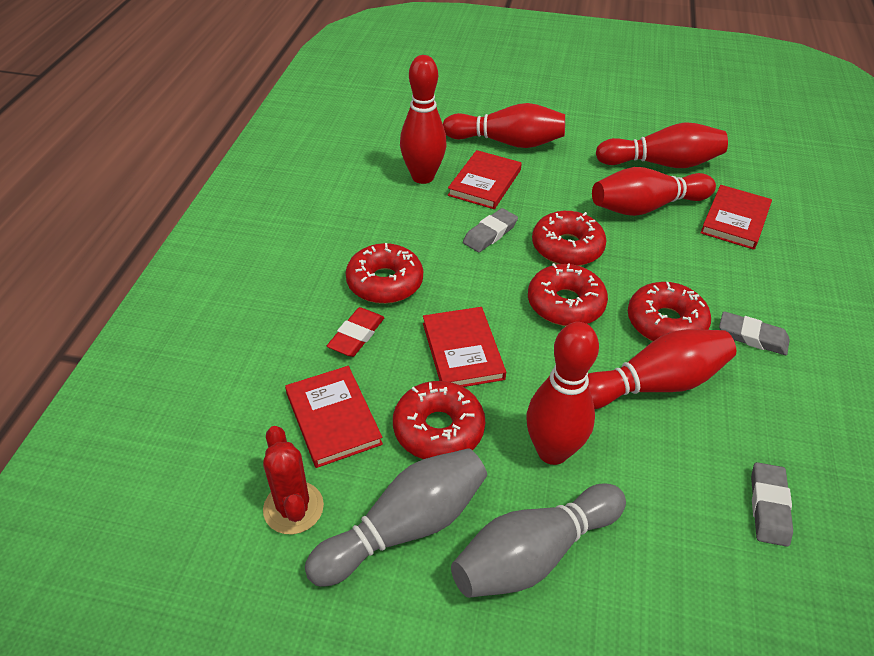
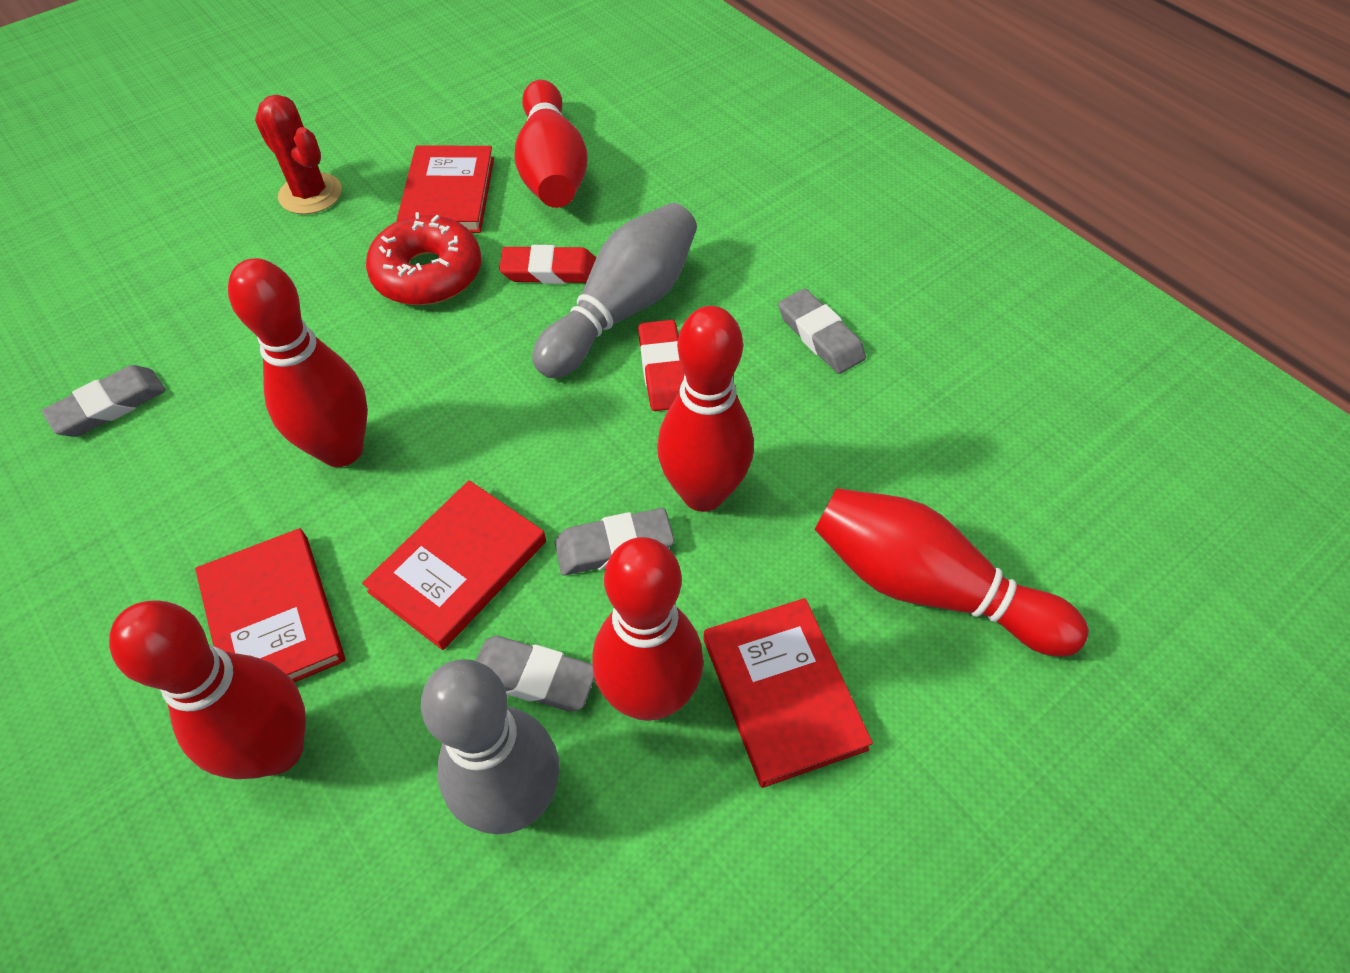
grey eraser: [463,208,518,252] [719,311,790,355] [751,462,793,547] = 3 -> [42,365,166,437] [476,636,595,711] [554,508,674,576] [778,289,866,374] = 4
red donut: [346,243,423,304] [393,381,485,459] [528,263,608,326] [532,211,607,266] [628,282,711,341] = 5 -> [366,212,481,305] = 1
red eraser: [327,307,384,357] = 1 -> [499,245,596,284] [638,320,685,411] = 2

